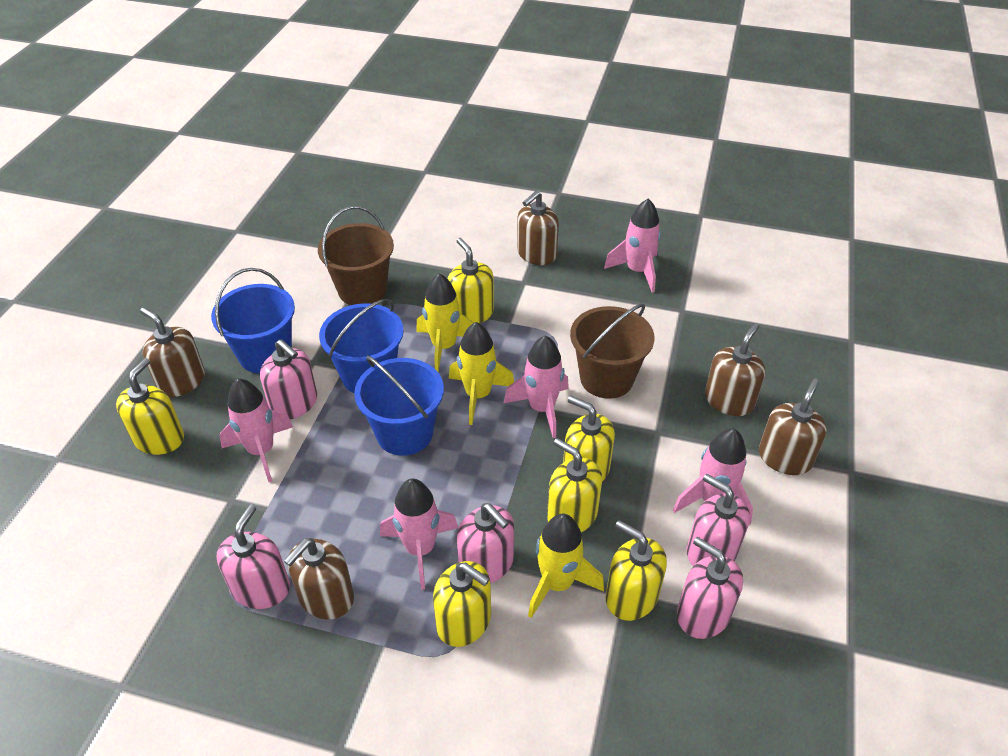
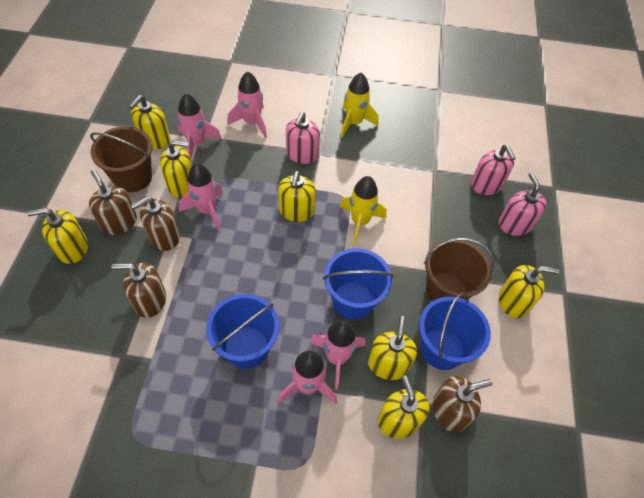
brown soap dispenser: [140,307,205,397] [284,538,354,620] [517,191,559,265] [705,323,765,416] [759,378,827,475] = 5 -> [89,170,137,235] [111,263,166,318] [131,197,180,251] [432,376,492,433] = 4
pink soap dispenser: [217,504,290,609] [260,340,317,419] [457,503,514,584] [677,537,743,639] [687,474,750,566] = 5 -> [286,112,320,164] [471,145,516,195] [498,172,547,236] = 3
yellow rocket: [416,273,474,372] [449,322,514,425] [528,513,604,618] = 3 -> [340,73,379,138] [340,176,387,245] = 2
yellow soap dispenser: [116,358,184,455] [433,561,491,647] [448,238,494,324] [547,438,602,532] [563,396,615,482] [606,520,667,621] = 6 -> [27,208,88,264] [129,95,170,149] [160,140,192,197] [278,171,316,222] [368,316,417,380] [378,375,429,439] [499,265,560,318] = 7

